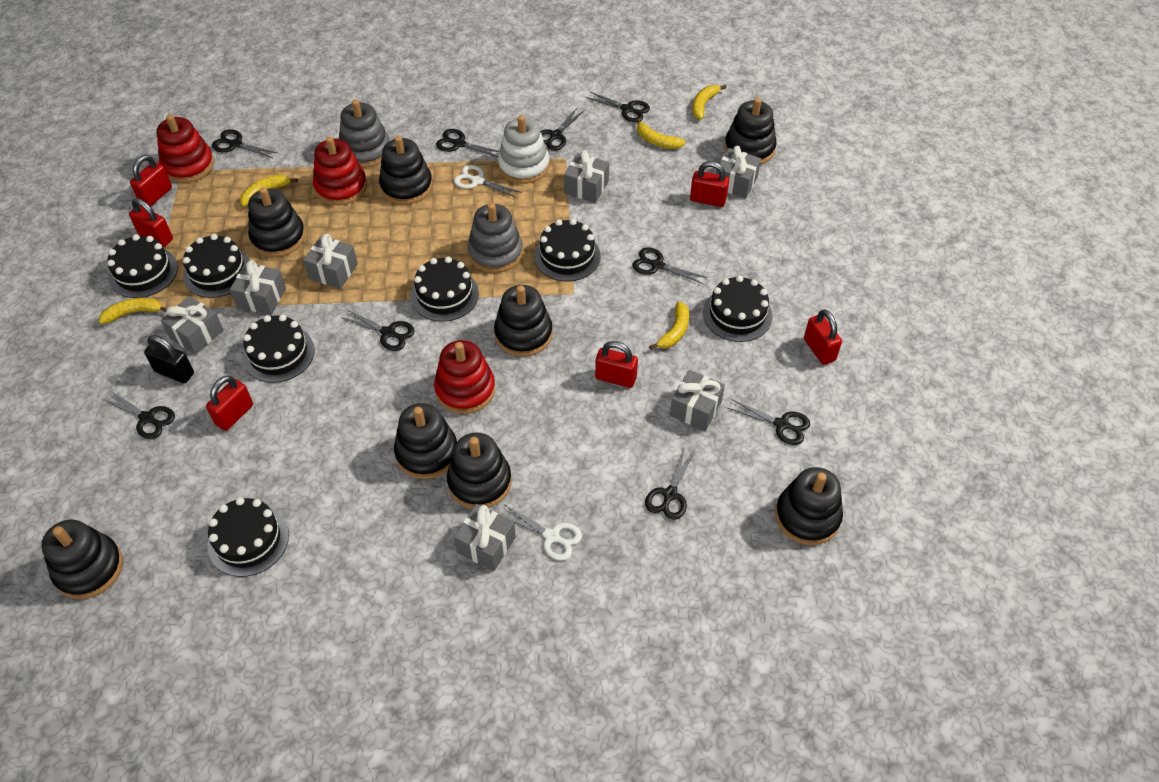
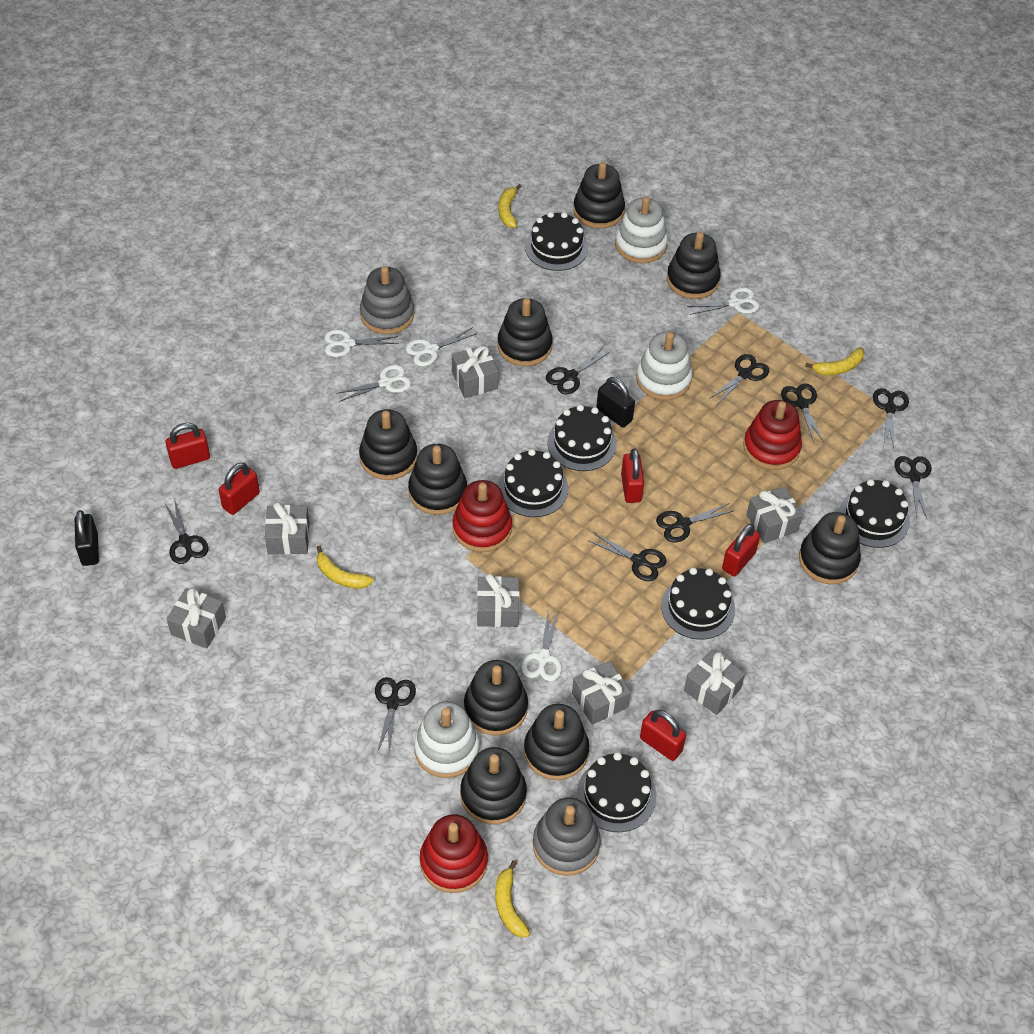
black cake: [107,234,178,298] [183,234,250,298] [207,497,289,577] [242,314,315,383] [410,257,479,322] [534,219,601,282] [703,275,773,342] = 7 -> [498,449,568,517] [525,212,588,271] [547,405,617,471] [577,752,656,832] [661,567,735,640] [839,479,910,548] = 6
black padlock: [144,335,194,383] = 1 -> [75,510,99,566] [596,377,635,428] = 2
black stacking toy: [41,520,123,599] [248,187,305,257] [379,136,433,205] [394,403,457,479] [447,432,512,509] [494,285,553,357] [724,98,777,165] [775,467,843,545] = 8 -> [359,409,418,480] [408,444,467,515] [460,747,527,824] [464,660,528,736] [498,298,553,366] [524,704,589,780] [573,162,625,229] [667,232,721,299] [799,512,861,585] = 9
red padlock: [129,198,173,247] [130,155,172,207] [206,375,253,431] [595,341,638,388] [690,161,729,207] [804,309,842,365] = 6 -> [165,423,210,469] [219,462,260,515] [621,449,644,503] [640,710,686,761] [722,524,760,576] = 5
white scissors: [454,165,522,198] [499,505,582,561] = 2 -> [324,329,399,357] [335,365,411,402] [406,327,478,366] [521,611,562,681] [687,287,759,315] = 5
white stacking toy: [498,115,550,184] = 1 -> [414,701,479,778] [615,196,668,264] [636,332,692,400] = 3
yellow banana: [99,298,167,324] [240,174,298,207] [636,118,686,149] [649,301,689,350] [692,85,727,120] = 5 -> [316,546,374,589] [495,861,530,937] [499,184,522,228] [805,347,864,375] = 4

